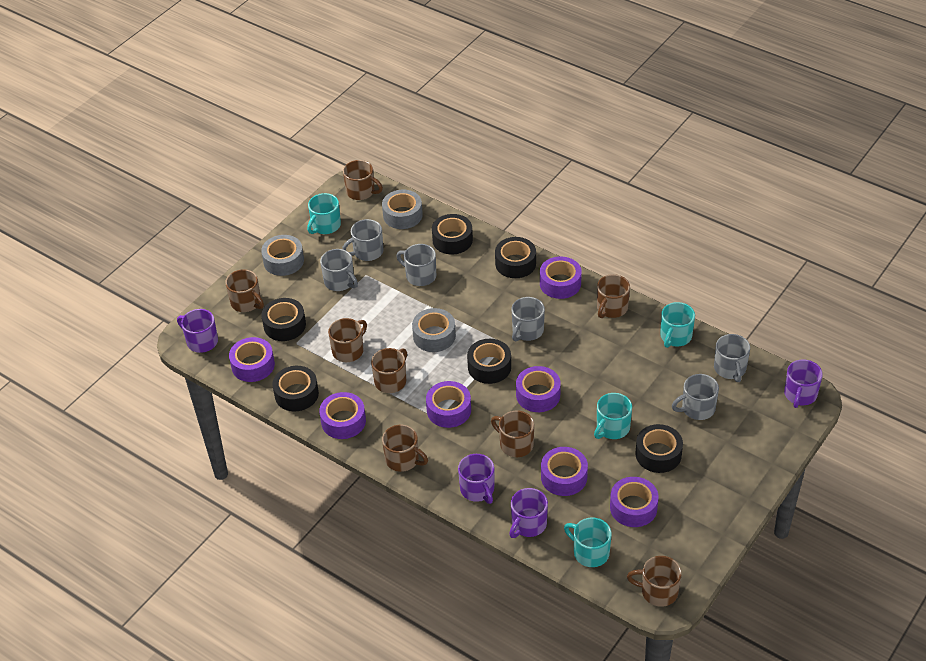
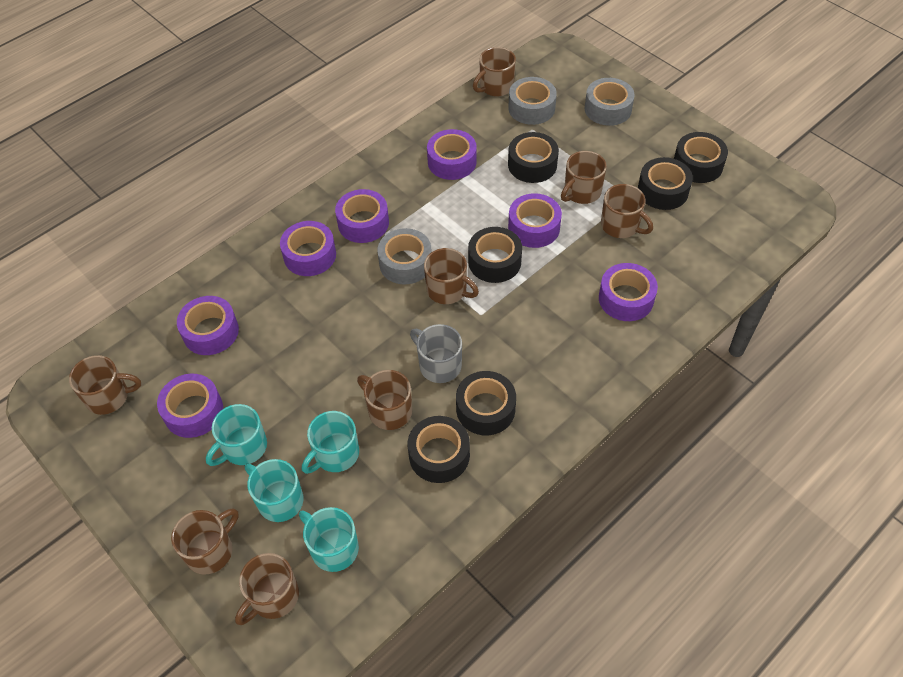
grey mug: [320,249,358,291] [342,219,383,261] [396,244,436,286] [511,297,545,341] [672,374,719,420] [714,334,750,382] = 6 -> [410,324,462,383] = 1
purple mug: [177,309,218,353] [458,454,494,504] [509,488,548,538] [784,359,823,408] = 4 -> none = 0

